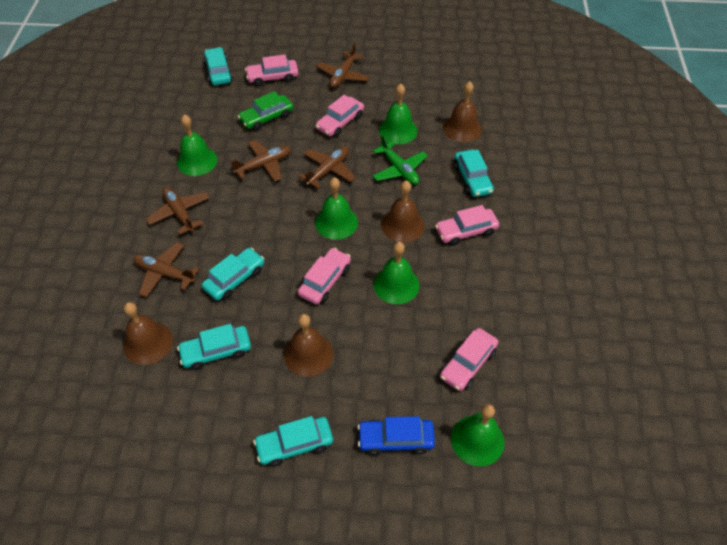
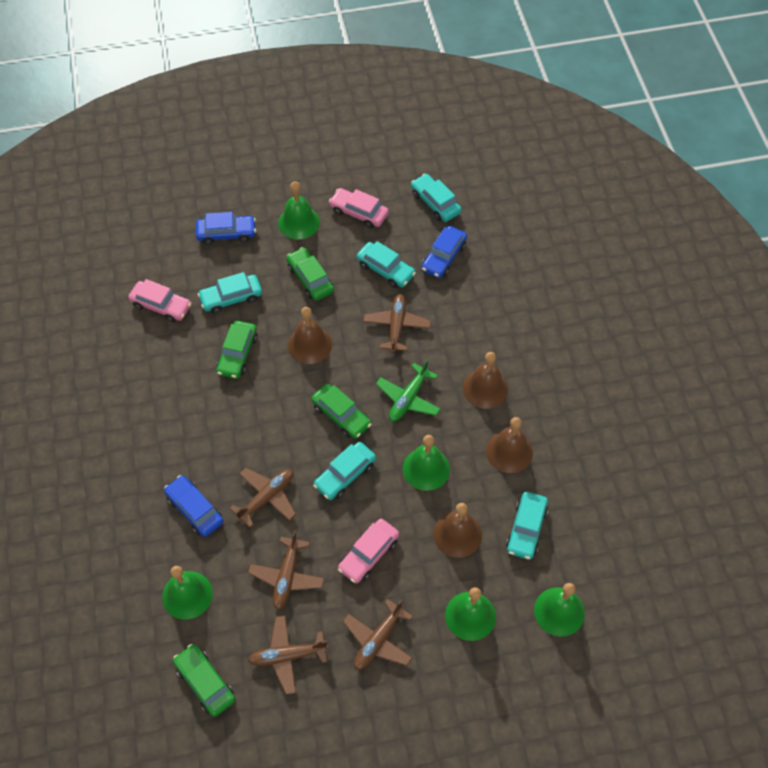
blue car: [357,416,435,456] = 1 -> [164,475,224,537] [196,212,256,245] [421,226,467,278] = 3
green car: [238,91,293,131] = 1 -> [173,644,235,717] [216,321,258,379] [287,247,334,301] [311,384,372,439] = 4
pink car: [245,54,298,86] [298,248,351,305] [315,95,364,137] [435,205,499,246] [440,328,498,391] = 5 -> [128,279,192,322] [329,188,389,229] [338,519,399,584] = 3

